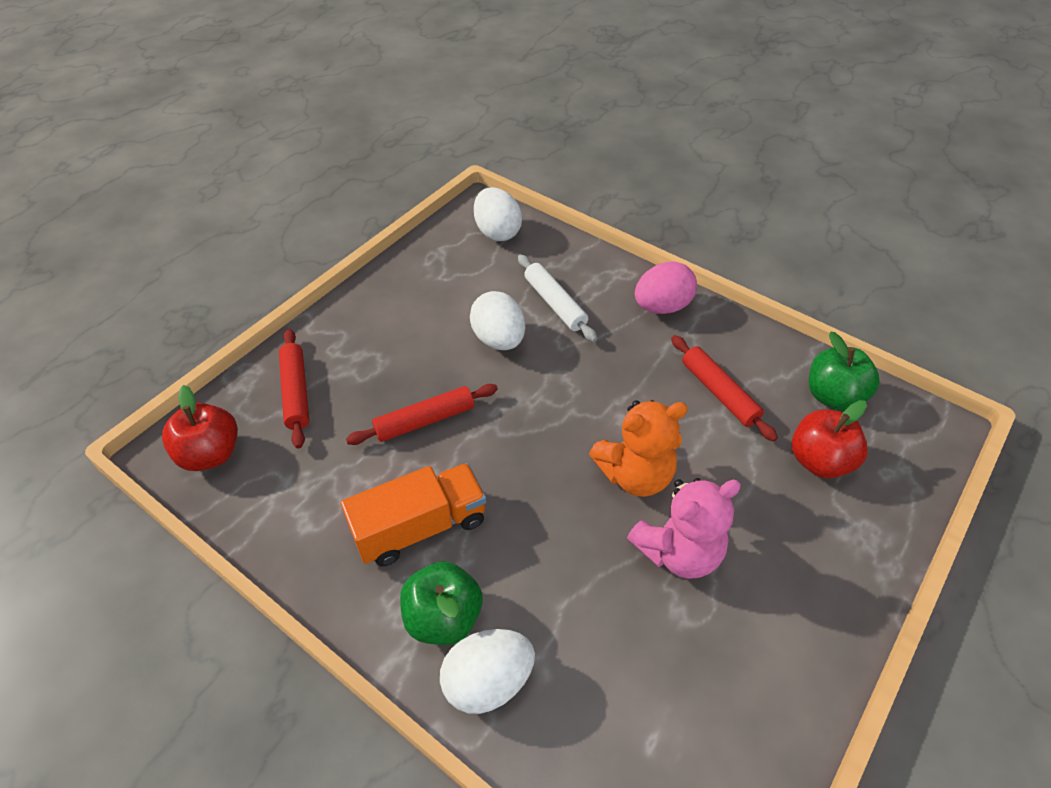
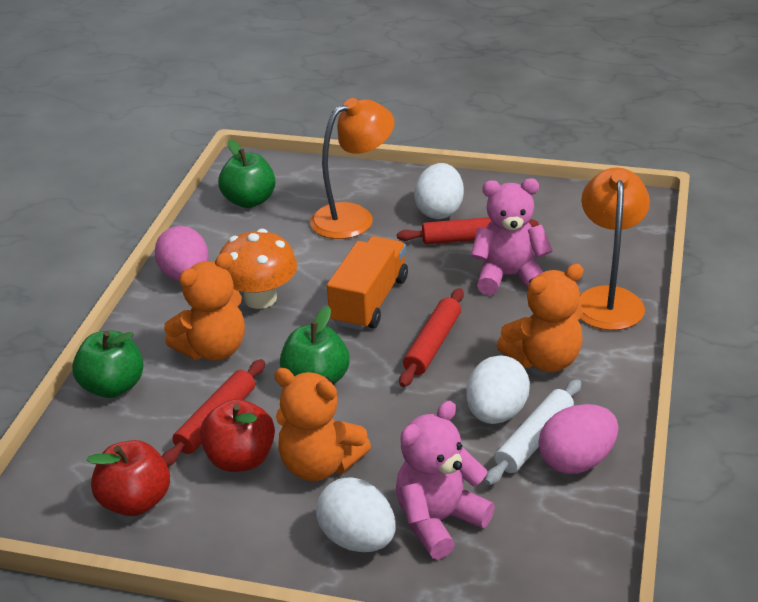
green apple: [400,561,482,645] [809,332,880,411] = 2 -> [72,331,143,398] [218,140,275,208] [280,306,350,384] = 3
orange lamp: none = 0 -> [310,98,395,239] [579,167,650,330] = 2
orange mushroom: none = 0 -> [220,229,297,309] = 1
orange teddy bear: [589,400,688,497] = 1 -> [164,252,245,361] [274,368,371,481] [497,264,583,372] = 3
pink egg: [635,262,697,314] = 1 -> [155,226,209,281] [539,404,618,474] = 2
pink teddy bear: [627,478,741,579] = 1 -> [396,401,495,559] [471,178,553,295] = 2

